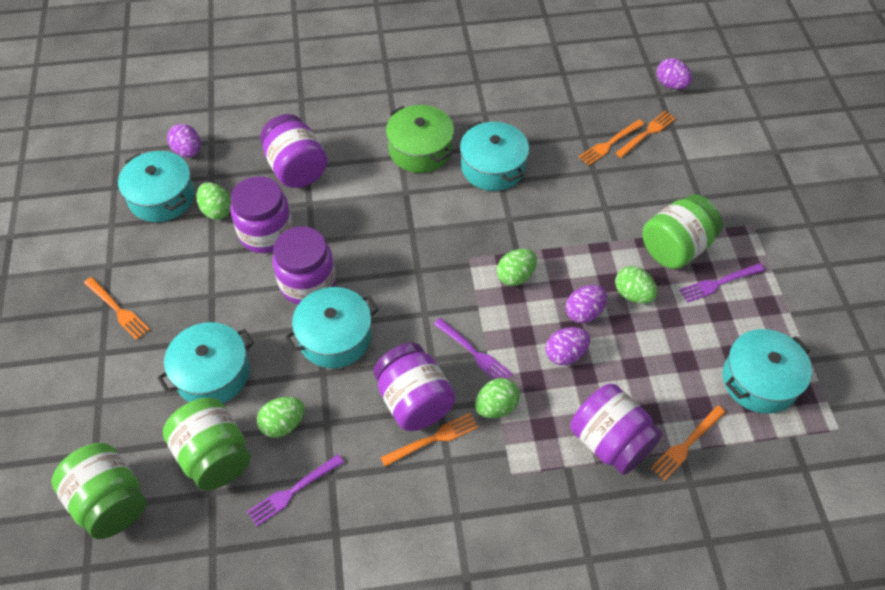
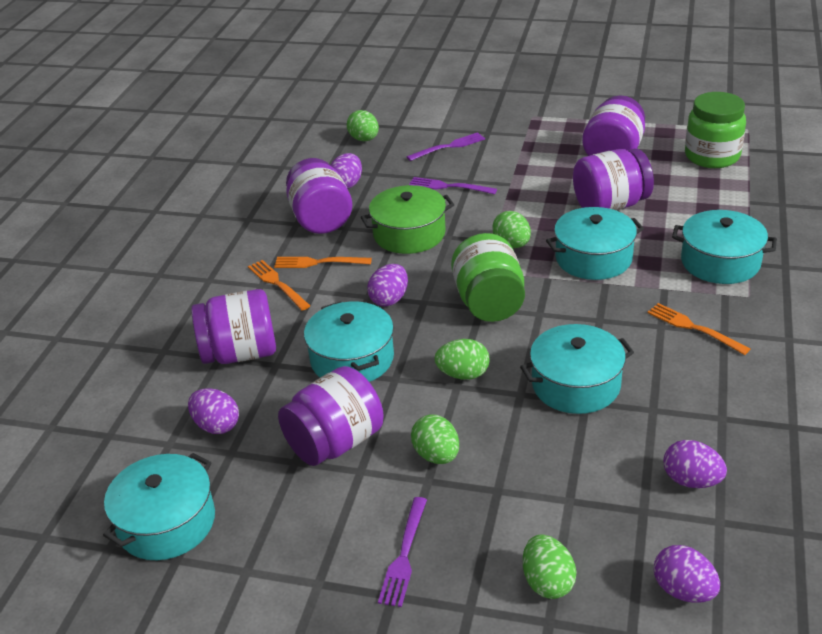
green jar: [51,443,146,539] [163,398,251,491] [642,194,723,269] = 3 -> [451,233,525,322] [685,92,746,168] = 2
orange fork: [84,277,150,340] [380,413,478,467] [579,119,645,166] [616,111,676,158] [651,405,726,481] = 5 -> [248,260,310,311] [274,257,372,268] [648,303,750,355] = 3
purple egg: [167,124,201,158] [546,327,590,365] [566,285,607,323] [657,58,692,90] = 4 -> [188,388,239,434] [330,153,362,189] [367,264,408,307] [653,545,720,603] [663,440,727,488] = 5

